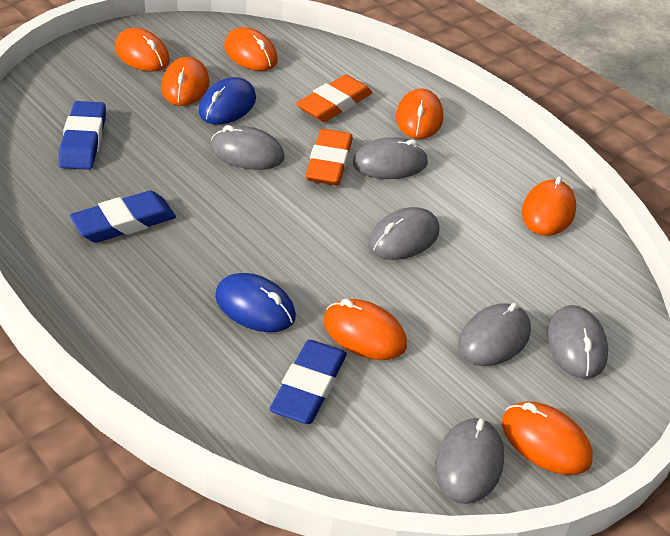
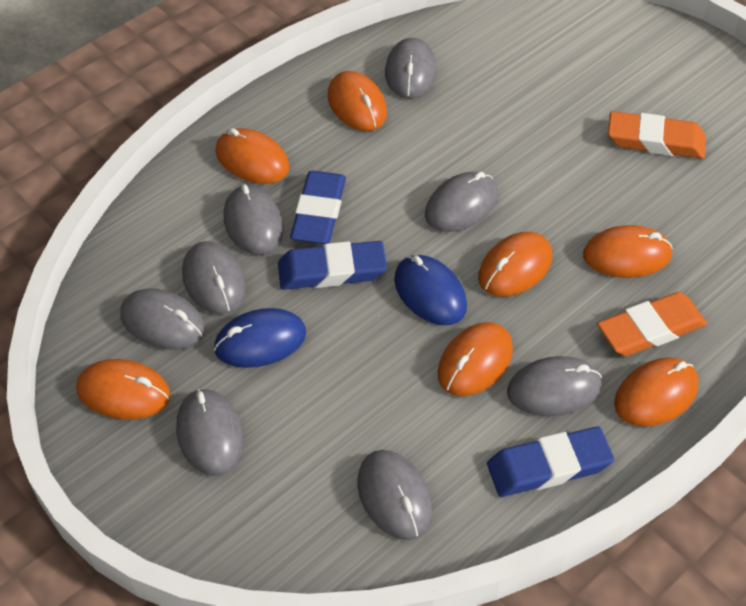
grey mouse: [210,125,285,170] [353,137,428,179] [368,207,440,260] [435,418,504,504] [458,303,531,366] [546,305,608,379] = 6 -> [120,289,206,349] [176,389,244,476] [182,241,246,315] [224,184,284,255] [357,450,432,540] [385,38,437,99] [425,172,498,232] [507,356,602,416] = 8

